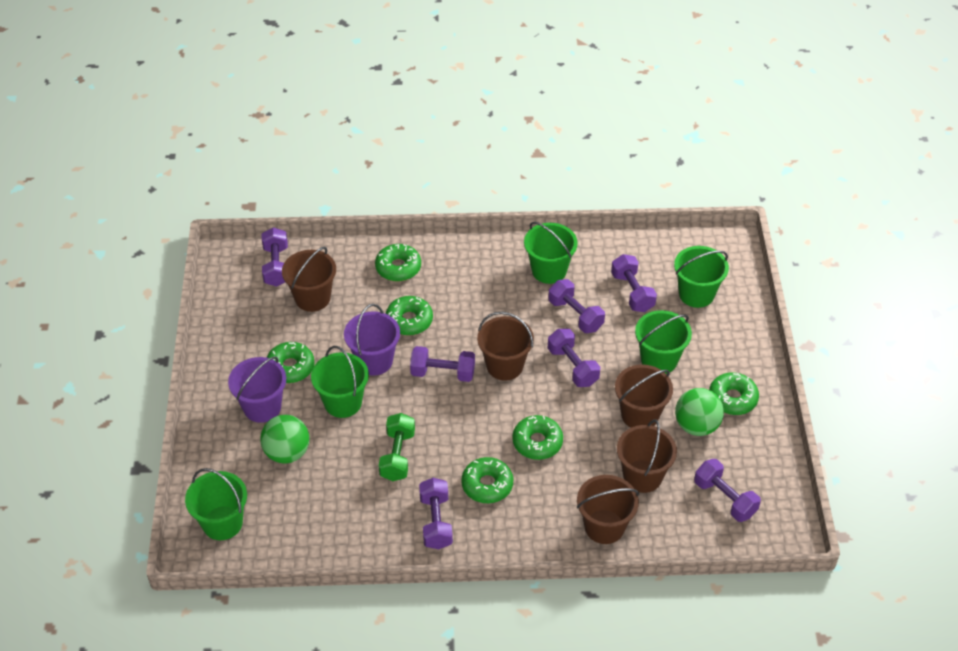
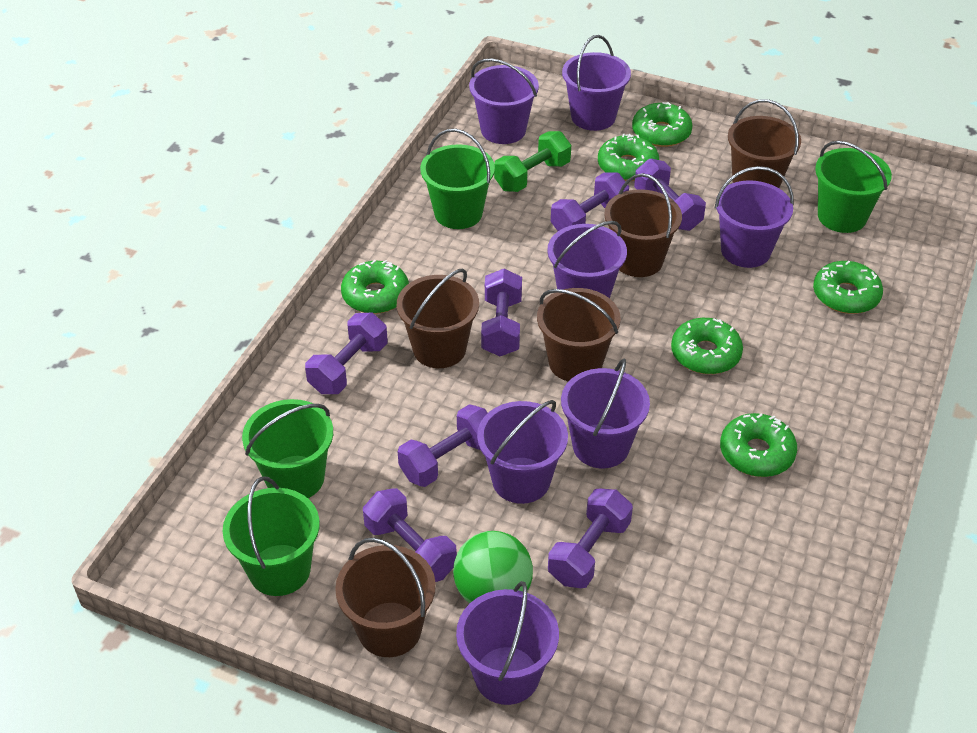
green ball: [260,415,309,464] [675,388,724,436] = 2 -> [453,531,533,604] = 1
green bucket: [185,468,247,540] [311,346,369,418] [524,222,578,284] [635,310,692,374] [674,246,729,308] = 5 -> [223,476,320,596] [242,399,333,498] [420,129,495,229] [815,141,892,233] = 4
purple bucket: [228,356,286,423] [344,304,400,376] = 2 -> [456,581,559,705] [469,58,539,144] [477,400,568,504] [547,221,627,298] [561,358,650,468] [562,35,631,131] [714,166,794,268] = 7

